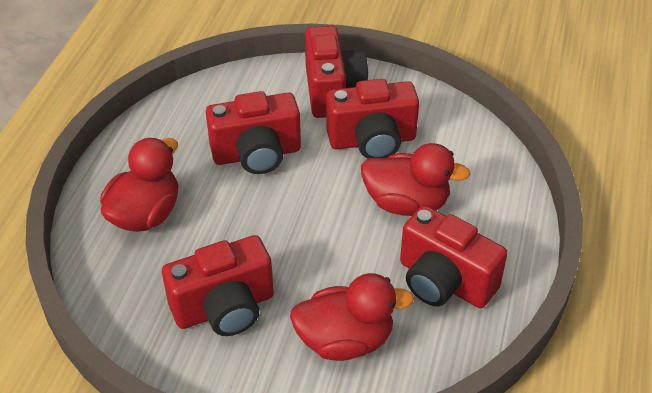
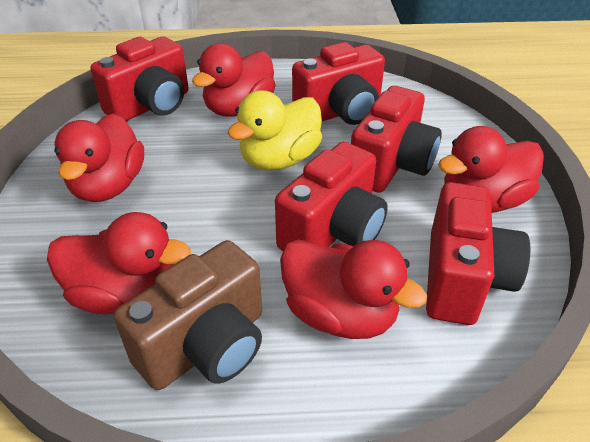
brown camera: none = 0 -> [113,240,262,390] = 1
red duck: [100,138,178,232] [290,273,414,361] [361,143,470,216] = 3 -> [47,212,191,314] [54,113,144,202] [192,43,276,117] [280,239,427,339] [438,126,544,213] = 5
yellow duck: none = 0 -> [227,90,322,170] = 1

